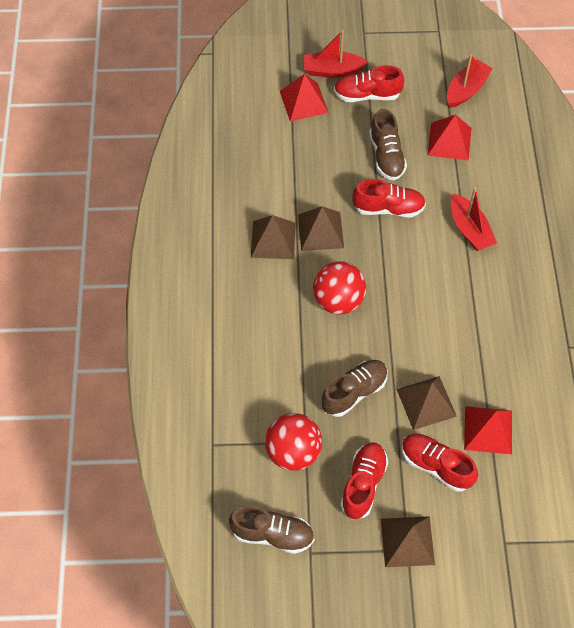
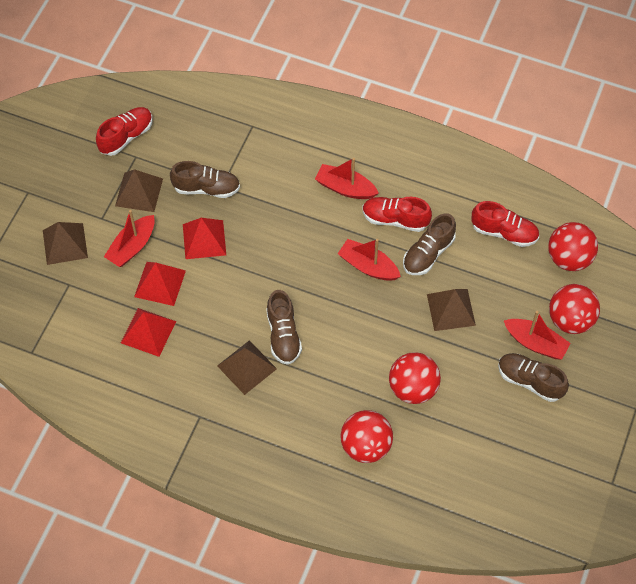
brown shoe: [229,506,314,554] [322,360,388,417] [369,109,407,180] = 3 -> [170,161,240,198] [266,290,302,365] [403,213,456,275] [498,353,569,402] = 4
red ball: [265,413,322,471] [313,261,366,315] = 2 -> [340,410,393,463] [389,352,441,404] [548,222,598,271] [549,284,600,334] = 4
red boat: [304,30,368,78] [447,54,493,108] [451,187,497,251] = 3 -> [104,210,155,267] [315,158,379,199] [338,239,401,281] [504,311,571,360] = 4
red shoe: [334,65,404,102] [340,442,388,519] [352,179,426,217] [402,434,478,492] = 4 -> [96,107,153,156] [362,197,432,232] [471,201,539,247] = 3

